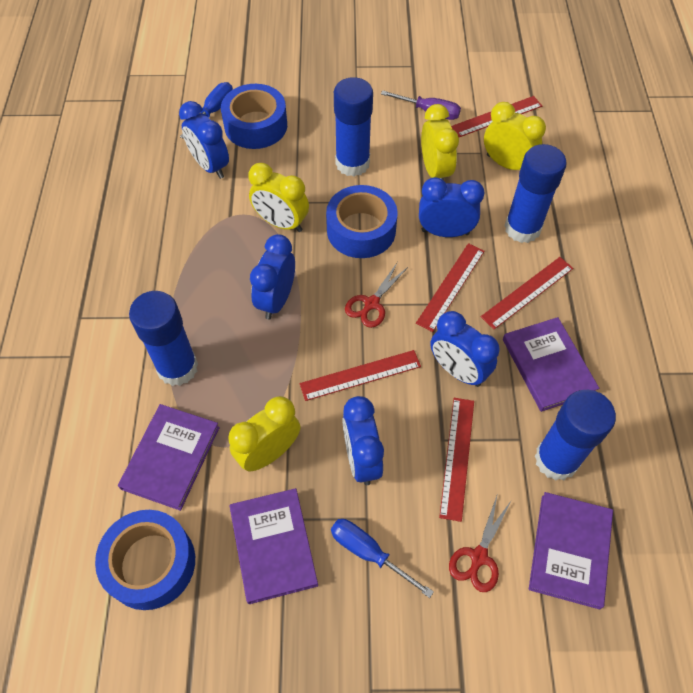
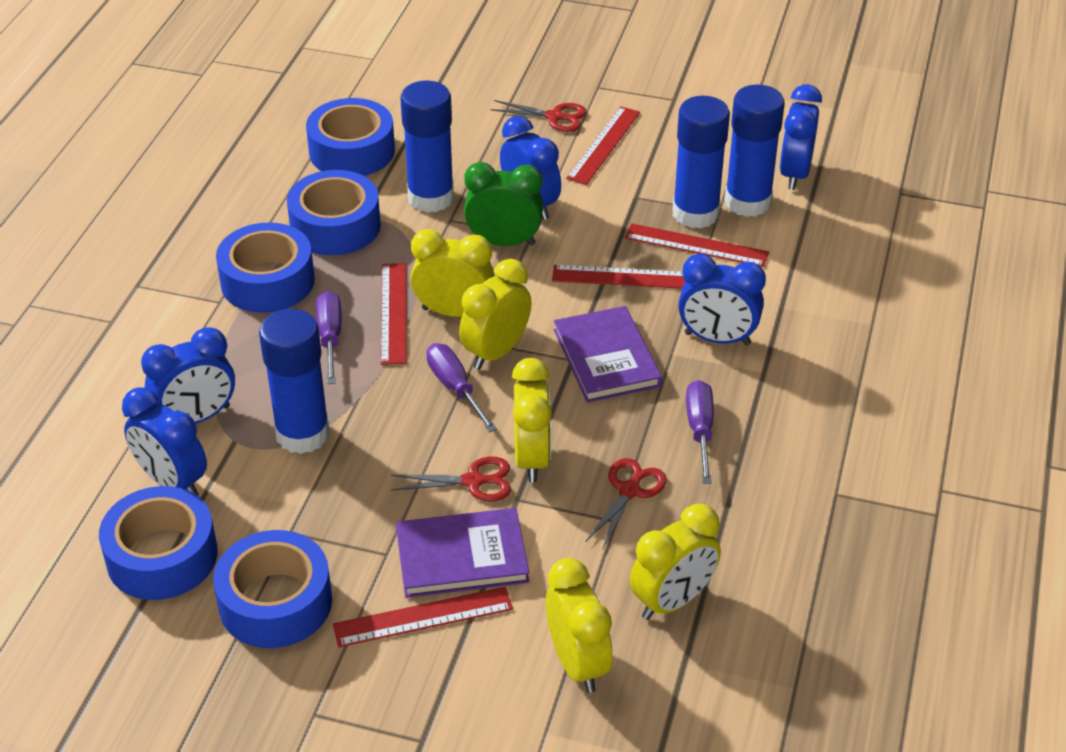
blue screwdriver: [180,82,233,139] [331,519,434,598] = 2 -> none = 0
blue tape: [95,510,195,610] [221,84,287,149] [326,185,398,258] = 3 -> [99,486,218,600] [213,530,332,648] [216,223,315,313] [287,170,381,255] [306,98,395,176] = 5
green clock: none = 0 -> [464,162,544,246] = 1
purple book: [118,404,220,511] [230,488,318,604] [503,317,599,412] [529,492,613,609] = 4 -> [396,508,529,598] [554,306,662,403] = 2
purple screwdriver: [381,90,461,120] = 1 -> [316,291,342,384] [426,343,497,432] [686,380,714,484] = 3
red scissors: [345,263,408,328] [449,496,511,592] = 2 -> [391,457,511,502] [490,100,587,132] [585,458,667,548] = 3
yellow clock: [228,396,300,471] [248,163,309,232] [421,104,459,181] [484,102,546,170] = 4 -> [411,229,494,317] [459,259,531,370] [512,358,552,482] [546,558,613,693] [630,504,721,620] = 5

